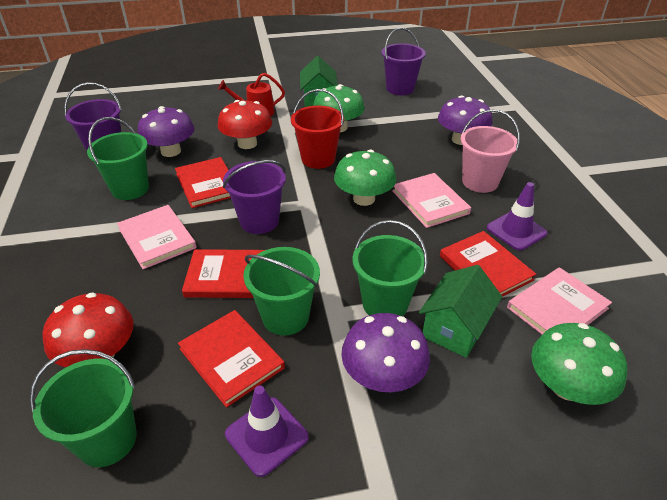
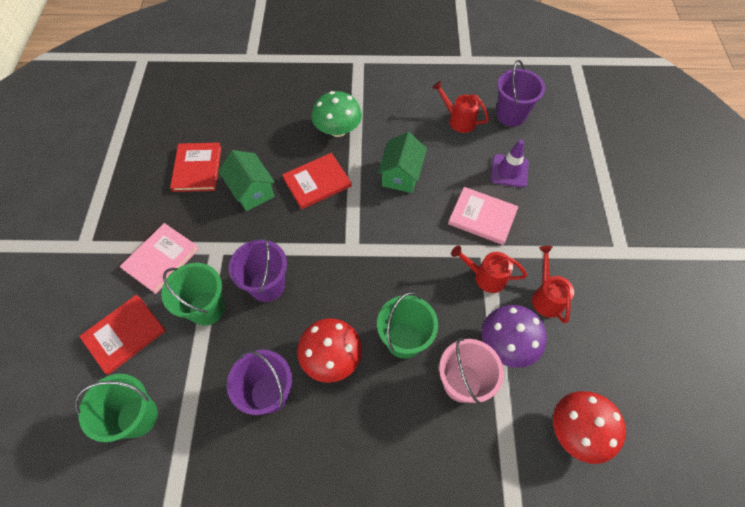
green bucket: [29,349,137,467] [87,117,149,200] [243,247,320,335] [352,220,428,316] = 4 -> [75,374,158,442] [161,263,225,326] [377,292,438,359] = 3
green mushroom: [313,84,365,132] [334,150,396,206] [531,323,627,405] = 3 -> [311,91,362,137] = 1
pink book: [117,205,197,269] [392,173,471,228] [507,267,612,335] = 3 -> [120,223,199,294] [448,187,518,245] = 2
purple mushroom: [138,106,195,157] [341,313,430,392] [438,96,492,145] = 3 -> [482,305,547,368] = 1
purple traffic cone: [225,386,309,477] [487,182,547,251] = 2 -> [490,140,529,188] = 1
red book: [175,157,231,208] [178,310,285,408] [182,249,265,298] [440,231,536,297] = 4 -> [79,294,166,375] [170,142,221,192] [282,153,352,209] = 3
red bucket: [291,89,344,169] = 1 -> none = 0
red watering can: [218,73,285,117] = 1 -> [432,81,489,133] [451,245,527,293] [532,246,574,323] = 3

